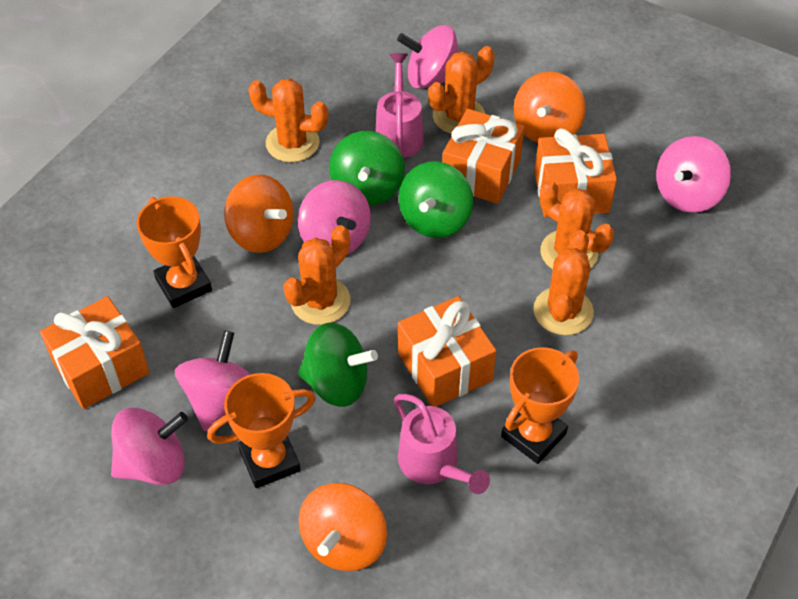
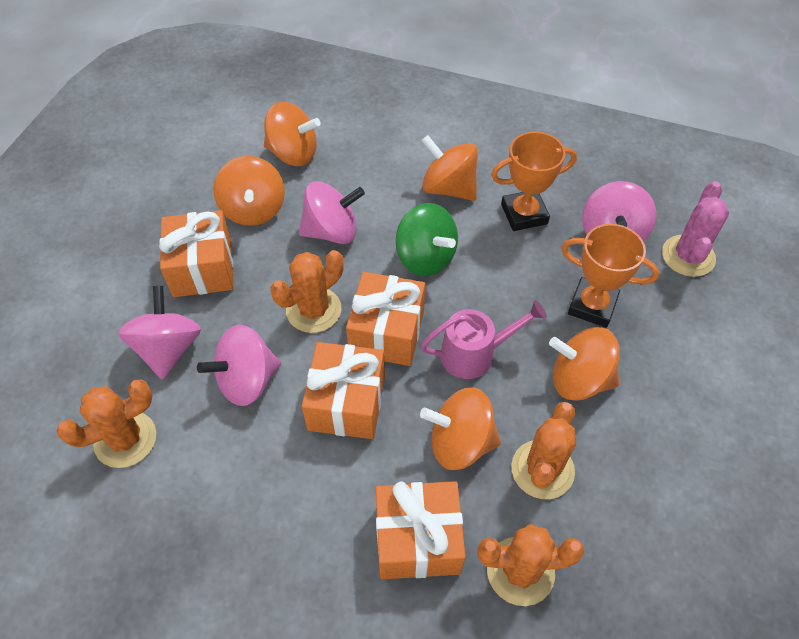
green spinning top: [298,322,378,407] [329,131,405,206] [399,161,473,238] = 3 -> [396,203,458,276] = 1
orange cactus: [248,79,328,162] [283,225,350,325] [428,46,494,134] [533,230,594,335] [540,180,614,269] = 5 -> [57,379,156,468] [270,250,344,333] [478,524,584,606] [511,402,576,499] = 4
orange spinning top: [224,175,294,253] [299,483,387,571] [514,72,586,143] = 3 -> [213,156,285,226] [264,102,321,166] [420,388,501,470] [422,135,478,201] [549,327,620,401] = 5
orange trophy: [136,196,212,308] [207,373,316,488] [501,347,579,464] = 3 -> [491,131,577,231] [561,224,659,328] = 2
pink cactus: none = 0 -> [662,181,729,277] = 1
pink spinning top: [111,407,188,485] [175,331,251,431] [298,180,371,255] [397,25,459,89] [656,136,731,213] = 5 -> [118,286,201,380] [197,325,281,406] [299,181,365,244] [582,181,656,242] = 4
pink watering can: [375,53,424,158] [394,394,490,494] = 2 -> [420,300,547,379] = 1

